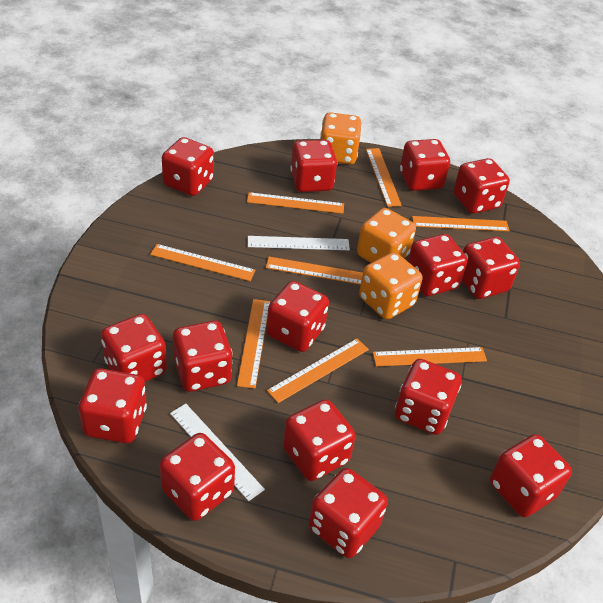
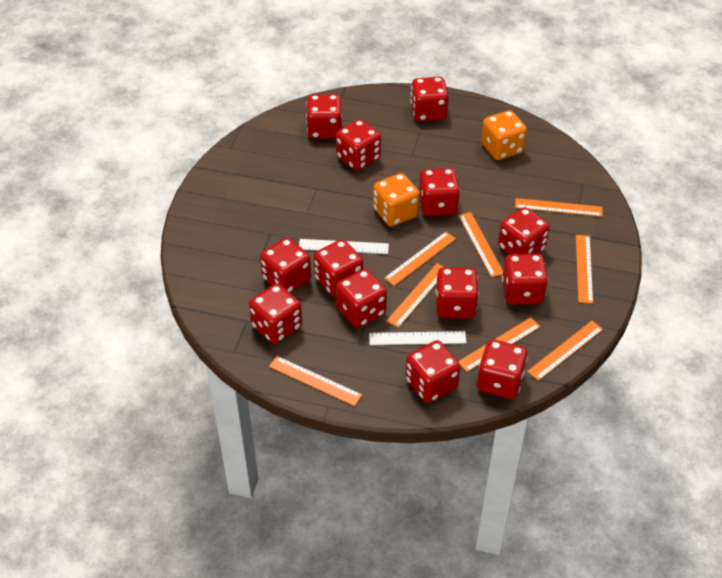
orange dice: [320,112,362,165] [357,208,416,263] [359,252,423,319] = 3 -> [373,173,420,227] [481,111,527,160] = 2
red dice: [78,368,147,443] [101,314,167,382] [160,433,235,521] [162,137,214,196] [173,321,233,392] [266,281,329,352] [283,399,356,481] [290,140,337,192] [309,468,388,558] [395,359,461,435] [400,139,450,191] [408,234,468,296] [453,158,510,214] [462,237,520,299] [490,434,572,517] = 15 -> [249,284,302,344] [260,238,311,293] [306,94,342,139] [314,239,363,297] [336,119,381,171] [336,269,387,328] [406,340,461,403] [411,77,449,122] [419,168,460,216] [435,267,479,319] [477,339,528,399] [498,207,550,255] [502,254,548,305] = 13

